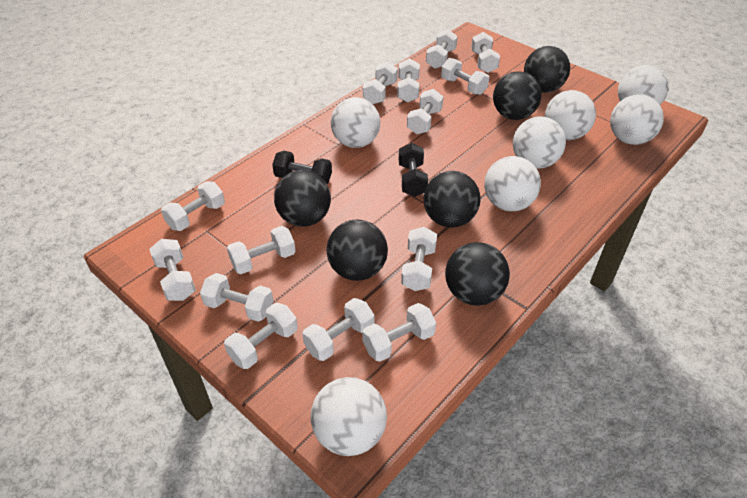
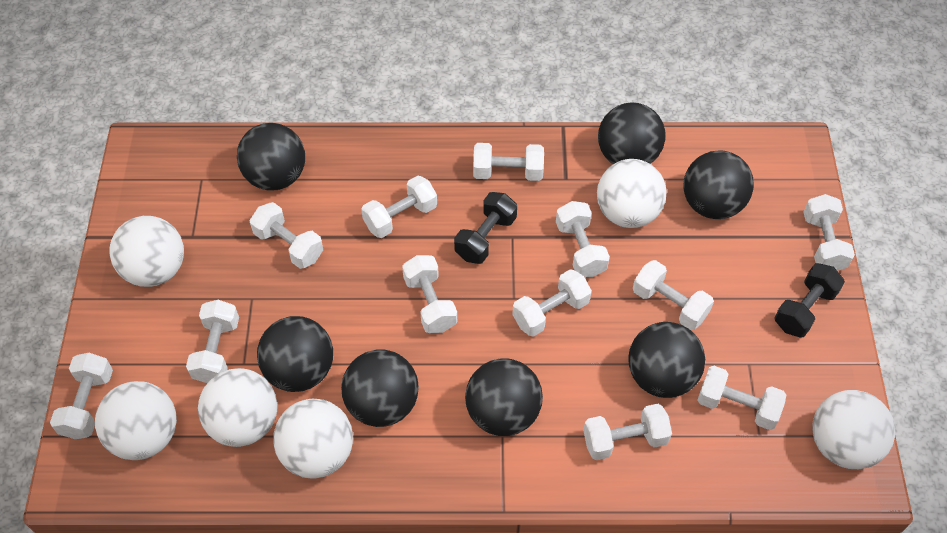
black ball: [274,170,331,227] [327,219,388,281] [423,171,480,227] [445,242,510,306] [493,71,542,120] [524,46,570,93] = 6 -> [237,123,305,190] [257,316,333,392] [341,350,419,427] [465,358,543,436] [598,102,666,164] [628,322,705,398] [683,150,754,219] = 7
white ball: [311,377,387,456] [331,97,380,148] [484,156,541,211] [513,116,566,169] [545,90,596,140] [610,94,664,145] [618,65,668,105] = 7 -> [95,381,177,460] [109,216,184,287] [198,368,277,447] [273,399,353,479] [597,159,667,228] [812,390,895,469] = 6
white dumbbell: [149,239,196,301] [161,181,225,231] [200,273,274,322] [224,303,298,369] [227,226,296,274] [302,298,374,361] [362,303,436,362] [363,62,398,104] [397,58,420,103] [401,227,437,291] [407,89,444,134] [426,29,458,69] [441,58,489,95] [471,32,500,73] = 14 -> [50,353,113,439] [186,300,239,383] [250,202,323,269] [361,176,437,238] [402,255,457,333] [473,143,544,181] [512,269,592,337] [556,201,610,277] [583,404,672,460] [633,260,714,330] [698,366,786,430] [804,194,855,271] = 12

